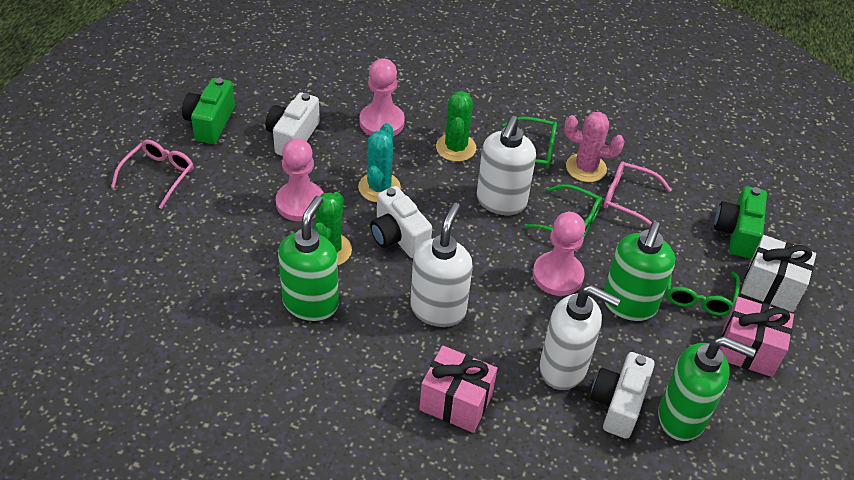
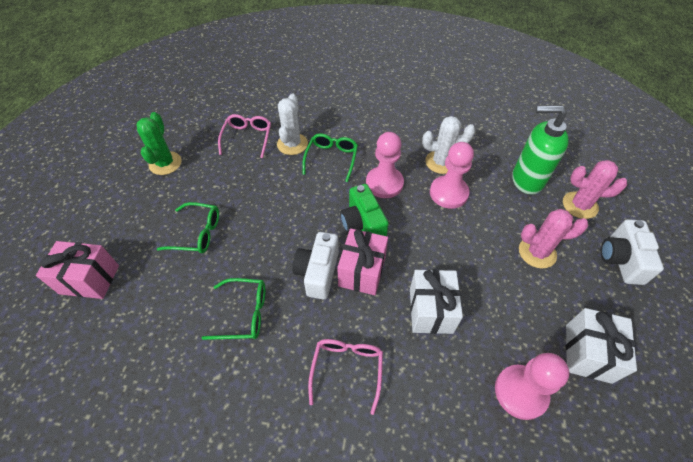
green cactus: [312,192,352,265] [436,91,476,162] = 2 -> [136,112,182,175] = 1
green camera: [182,78,235,144] [714,186,767,258] = 2 -> [340,184,389,236] = 1
green soap dispenser: [278,196,339,321] [604,222,675,321] [658,336,756,441] = 3 -> [512,105,569,194] = 1
pink cactus: [564,112,625,182] = 1 -> [519,209,588,268] [563,160,627,219] = 2
turquoise cactus: [358,123,401,202] = 1 -> none = 0
white cactus: none = 0 -> [277,94,308,155] [422,116,475,174] = 2
white camera: [265,92,320,156] [370,186,432,258] [590,352,655,439] = 3 -> [292,232,339,300] [601,219,664,285] = 2
white gift: [741,235,816,312] = 1 -> [410,269,463,334] [566,308,637,384] = 2
white soap dispenser: [410,203,473,327] [477,116,536,215] [539,285,621,390] = 3 -> none = 0

